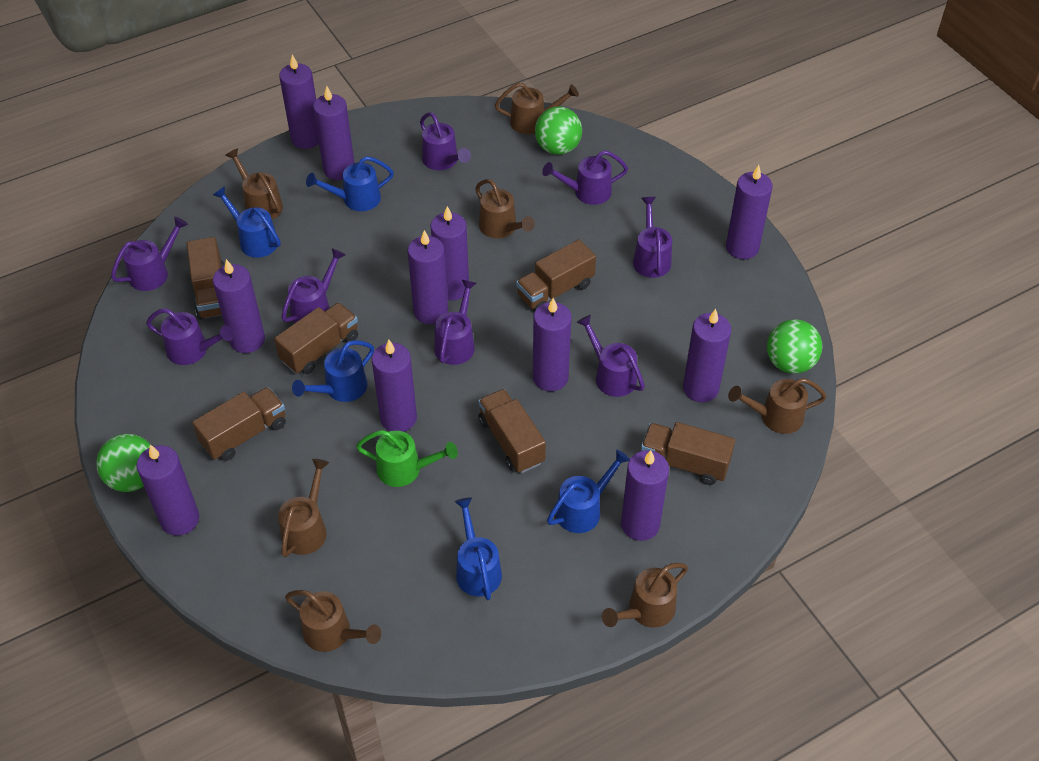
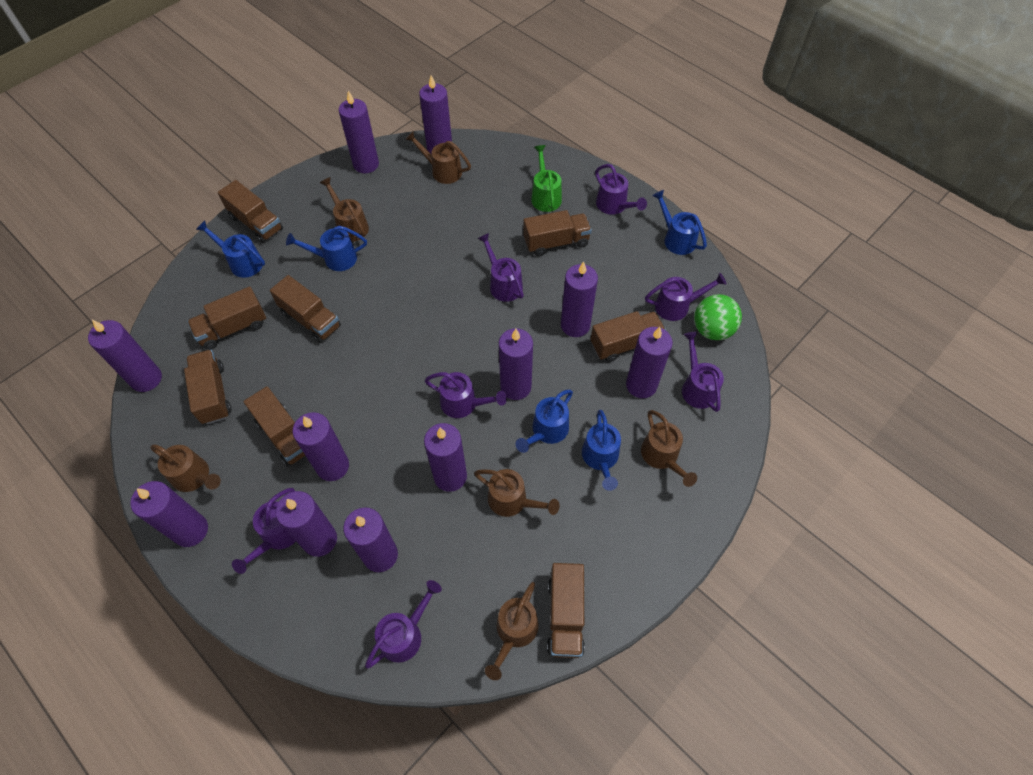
brown truck: [187,237,225,320] [192,387,286,461] [274,303,358,374] [478,389,546,473] [516,239,596,311] [641,422,735,485] = 6 -> [184,350,231,424] [187,287,266,350] [218,180,283,243] [243,386,305,466] [270,275,341,343] [523,210,592,256] [547,563,585,658] [591,311,666,362] = 8
brown watering can: [226,148,283,219] [278,459,329,557] [285,590,381,652] [475,179,535,238] [495,82,579,134] [602,563,688,628] [728,378,827,434] = 7 -> [150,445,221,492] [320,177,369,242] [405,131,471,184] [474,469,560,517] [485,582,539,680] [641,410,697,487] = 6
green ball: [96,434,150,492] [535,107,582,155] [767,319,822,374] = 3 -> [694,294,742,340] = 1
purple watering can: [111,217,188,291] [146,308,234,365] [281,248,346,323] [420,112,471,170] [434,280,476,365] [542,150,628,205] [577,315,645,397] [633,197,672,278] = 8 -> [232,488,296,574] [365,580,442,668] [425,372,507,418] [477,233,524,302] [595,164,647,215] [645,273,726,321] [682,332,724,412] = 7

